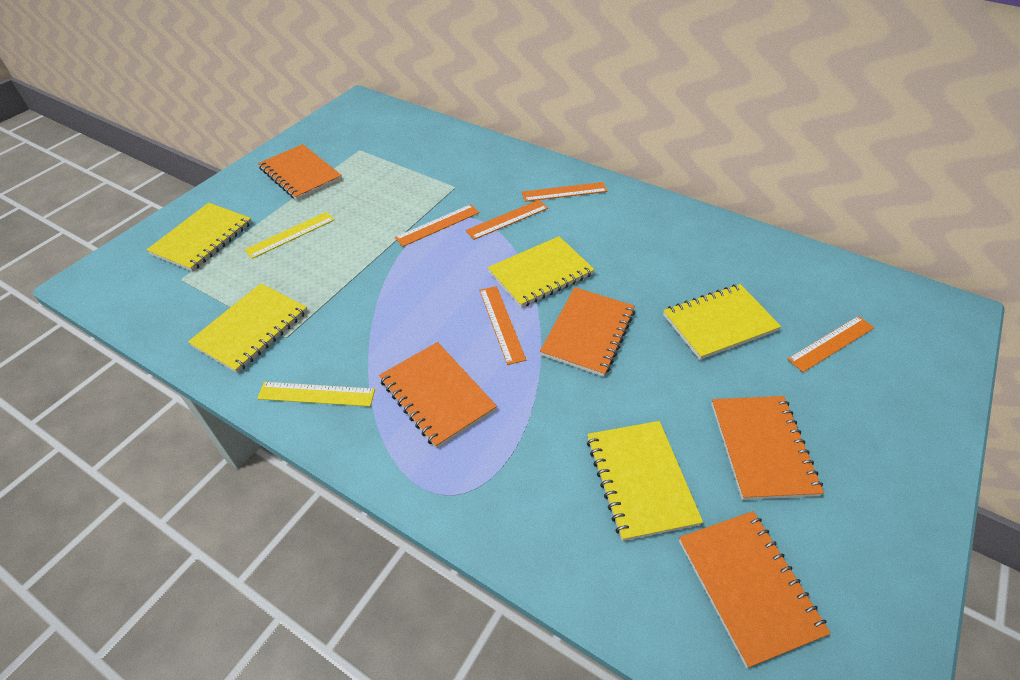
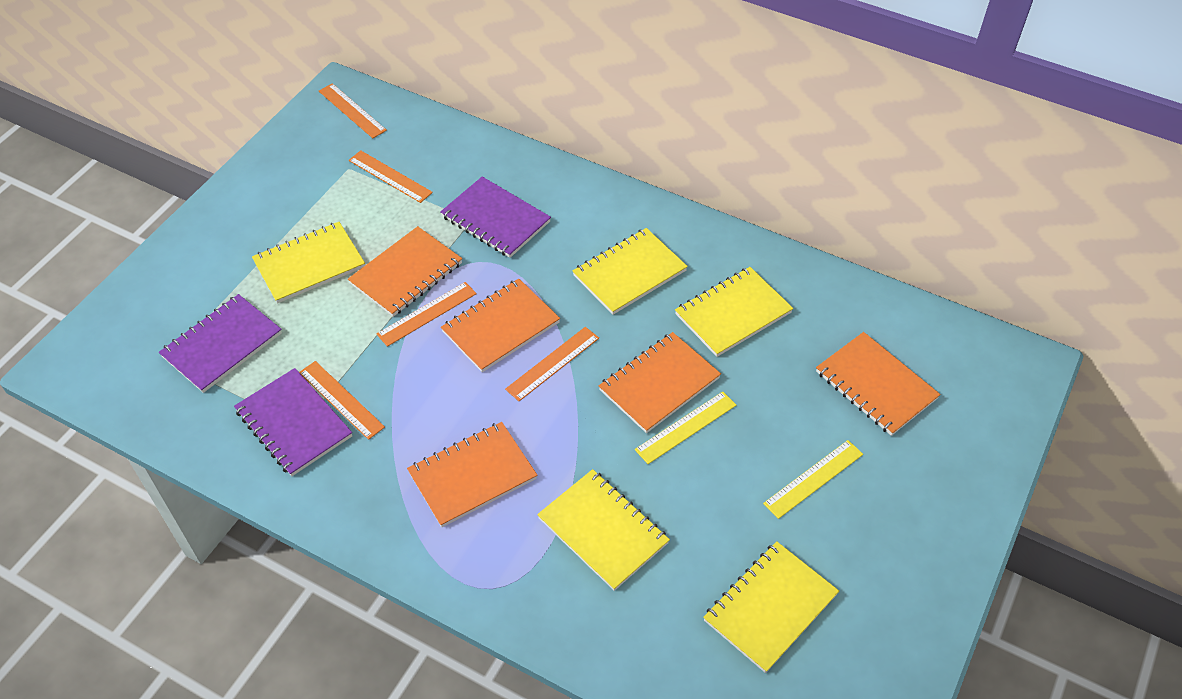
purple notebook: none = 0 -> [159,294,282,393] [234,368,352,476] [440,177,551,258] = 3

